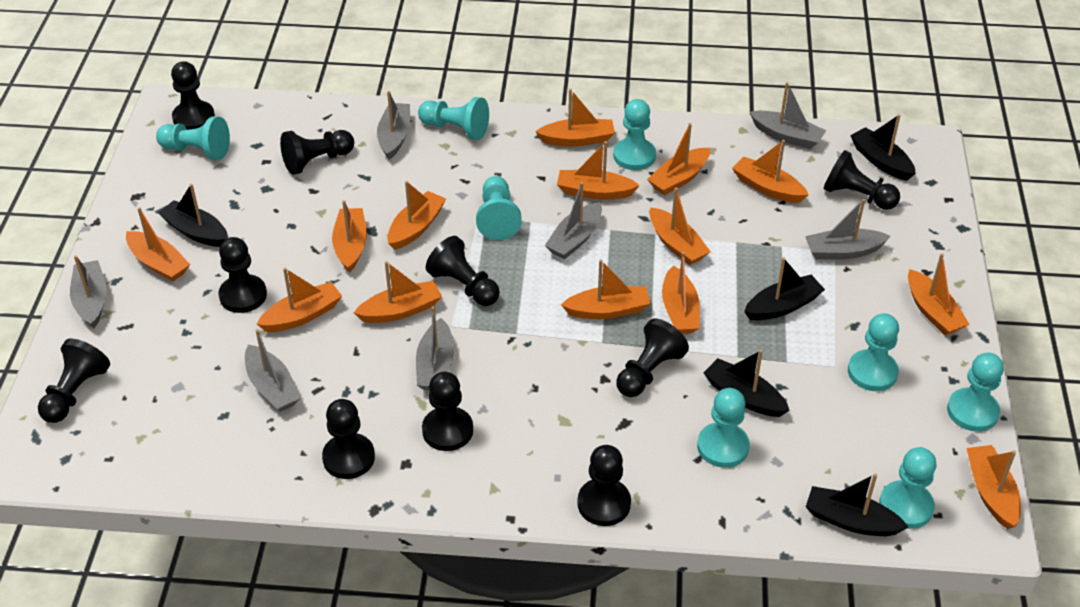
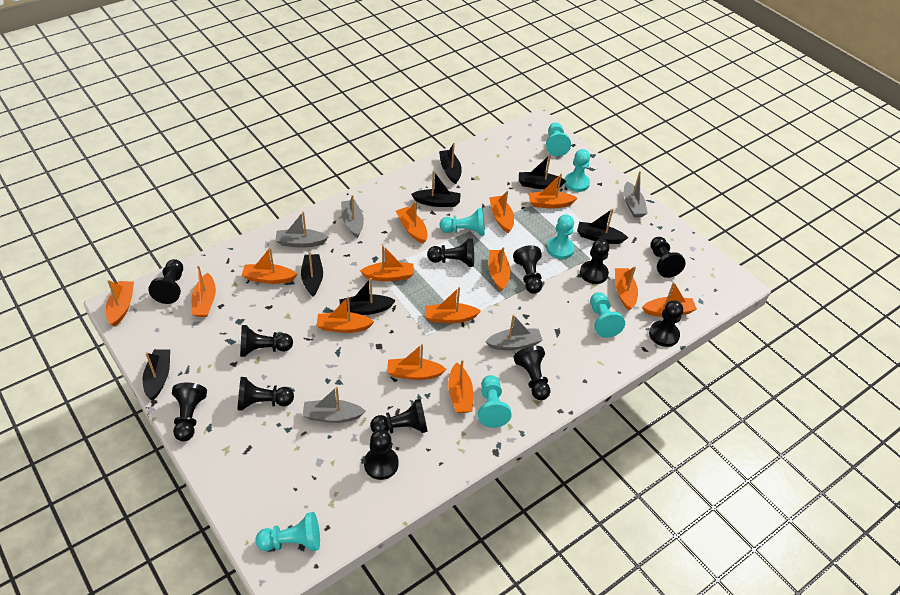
black boat: [158,184,228,247] [704,350,790,417] [744,257,825,320] [806,474,908,536] [850,114,916,181] = 5 -> [143,349,170,400] [301,252,323,297] [339,278,396,315] [411,171,461,207] [439,143,462,184] [519,155,566,189] [577,208,628,244] = 7
black pawn: [38,339,110,423] [171,61,215,130] [219,237,267,313] [280,130,354,175] [322,399,375,479] [422,372,473,451] [426,236,500,306] [577,445,631,526] [616,319,689,397] [824,150,900,210] = 10 -> [148,259,183,304] [172,383,207,442] [237,377,294,411] [240,325,293,357] [364,429,399,480] [370,399,428,434] [427,238,474,267] [513,245,542,294] [514,346,550,400] [580,239,609,284] [649,300,683,347] [651,237,686,278] = 12
grey boat: [70,255,107,328] [245,329,300,412] [377,91,410,160] [416,306,454,390] [545,182,602,259] [750,82,826,149] [805,199,891,260] = 7 -> [275,211,328,248] [302,386,366,423] [341,195,364,238] [485,314,543,350] [624,171,648,218] = 5
turquoise pawn: [156,117,230,160] [418,97,489,140] [476,176,522,240] [613,99,656,170] [697,388,750,468] [848,313,899,391] [879,447,936,529] [947,353,1004,432] = 8 -> [255,512,320,551] [439,208,485,236] [478,375,512,428] [546,122,571,156] [546,214,574,259] [564,149,590,192] [590,292,625,338] = 7

